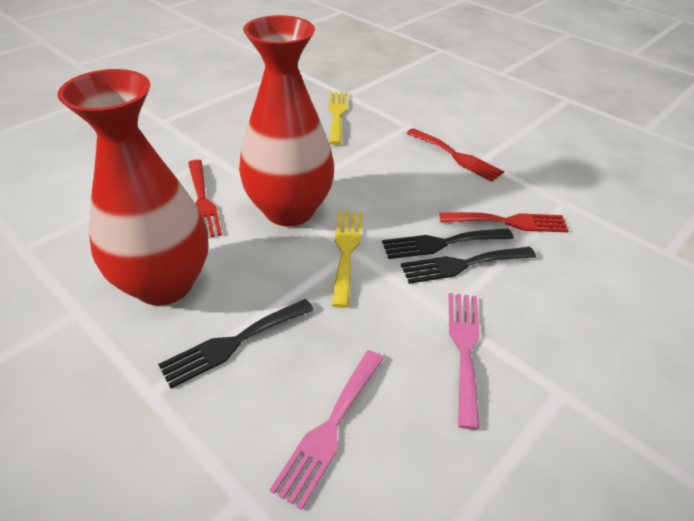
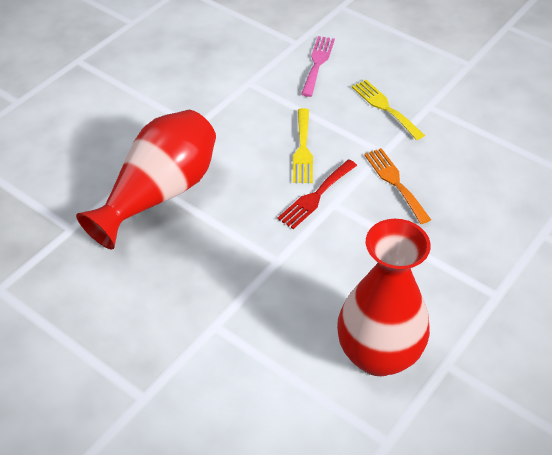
black fork: [158,299,314,389] [382,228,514,259] [401,247,536,284] = 3 -> none = 0
orange fork: none = 0 -> [364,148,431,224] = 1
pink fork: [270,350,384,510] [449,293,480,430] = 2 -> [301,36,335,97] = 1
red fork: [188,160,222,237] [406,128,504,181] [439,212,569,232] = 3 -> [277,159,357,229] = 1

